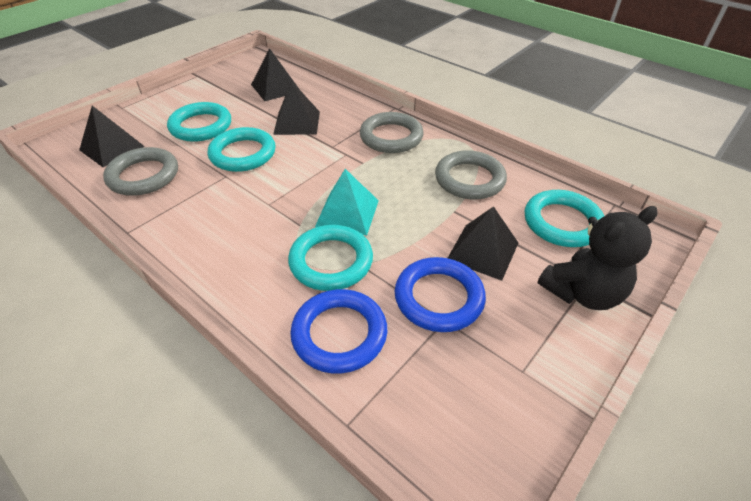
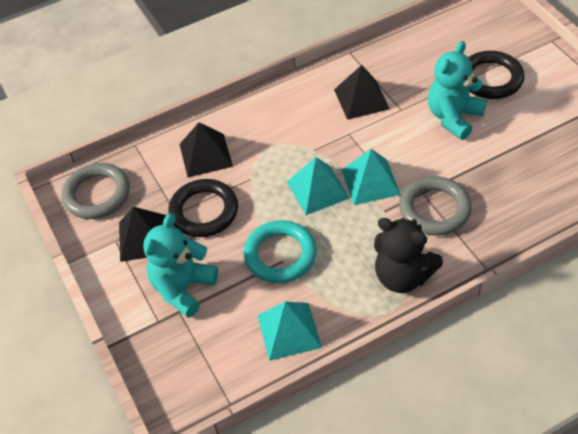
black pyramid: [79,106,145,167] [251,48,298,101] [273,81,320,135] [448,206,518,281] = 4 -> [119,207,166,262] [179,122,233,177] [334,65,390,120] = 3
black ring: none = 0 -> [168,179,238,237] [468,51,524,99] = 2
blue ring: [290,289,387,374] [395,257,486,332] = 2 -> none = 0
grey ring: [103,147,178,196] [360,112,424,153] [435,150,507,200] = 3 -> [62,163,130,219] [399,176,472,236] = 2
turquoise pyramid: [315,169,379,235] = 1 -> [257,302,322,361] [287,157,350,215] [342,149,401,205] = 3
turquoise ring: [167,102,231,142] [208,127,276,172] [288,225,373,291] [525,190,604,247] = 4 -> [244,220,317,283] = 1
turquoise teddy bear: none = 0 -> [143,213,218,318] [428,41,487,140] = 2

